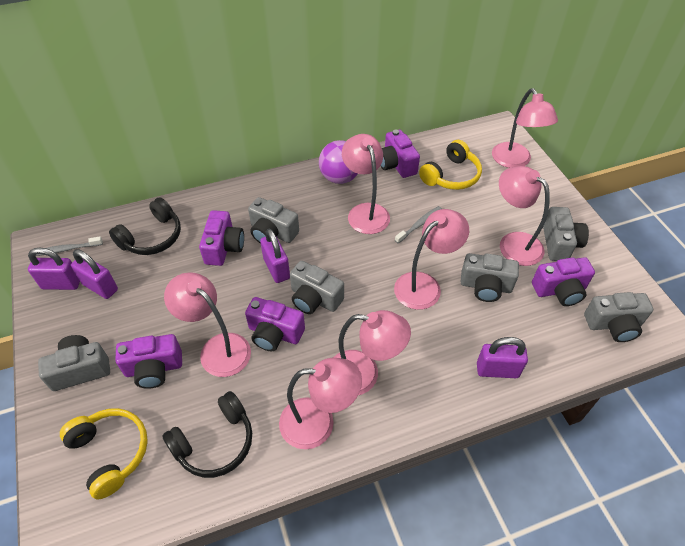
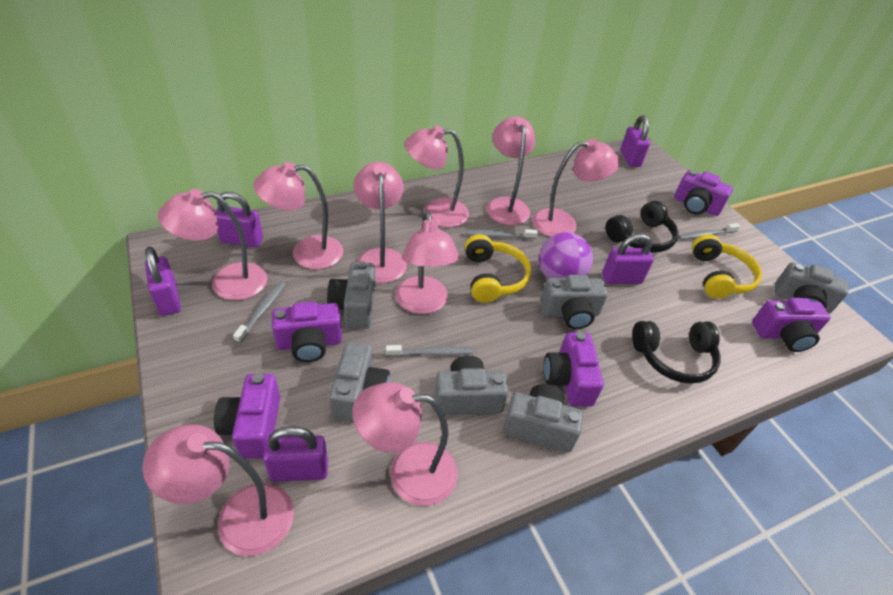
grey toothbrush: [35,237,103,256] [395,206,442,243] = 2 -> [233,281,286,343] [386,345,474,356] [466,229,538,239] [678,223,740,240] = 4
pink lamp: [164,272,251,377] [279,358,362,449] [333,310,411,395] [342,134,390,234] [394,209,469,310] [492,88,558,168] [499,166,550,266] = 7 -> [142,425,294,556] [158,189,268,300] [253,162,343,269] [352,382,458,506] [353,162,407,283] [396,211,459,314] [405,125,469,227] [487,116,535,225] [532,139,620,237] = 9
purple padlock: [28,248,80,290] [71,249,118,299] [260,229,290,283] [477,337,528,378] = 4 -> [145,246,181,316] [215,192,263,248] [263,426,328,482] [602,234,654,284] [620,115,650,167] = 5

